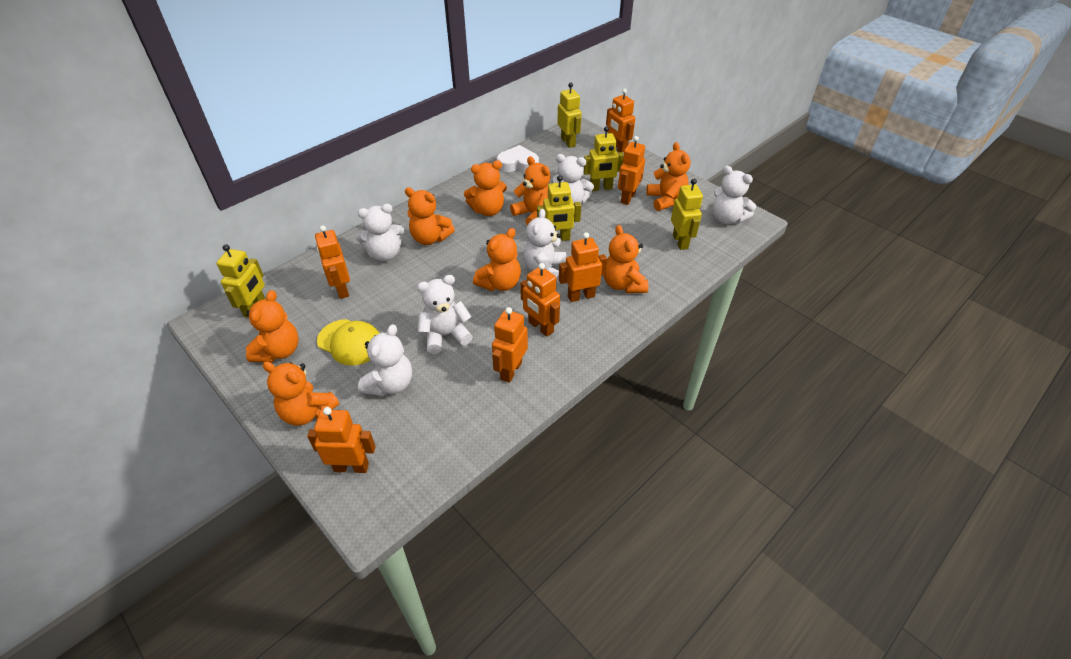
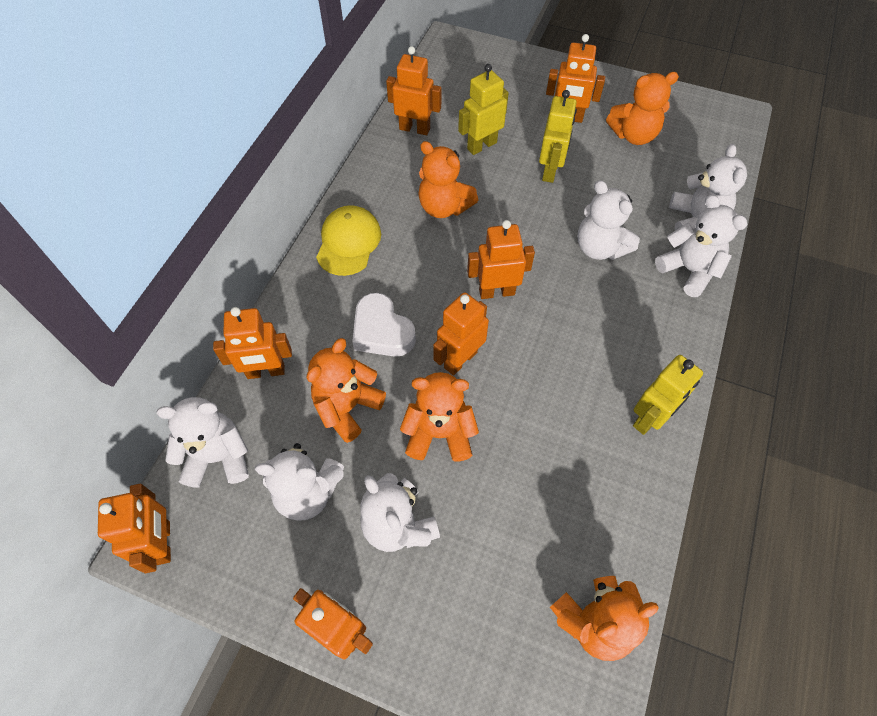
orange teddy bear: [246,290,299,362] [263,361,339,426] [405,187,455,245] [464,160,507,216] [473,228,521,291] [510,156,550,226] [604,225,648,293] [646,142,690,211] = 8 -> [307,338,386,443] [400,372,479,462] [418,141,478,218] [550,576,659,661] [606,72,679,145] = 5
yellow robot: [217,244,265,318] [537,175,581,241] [557,83,582,148] [584,126,623,191] [671,179,703,250] = 5 -> [458,64,509,155] [539,90,577,183] [633,355,703,435] = 3

